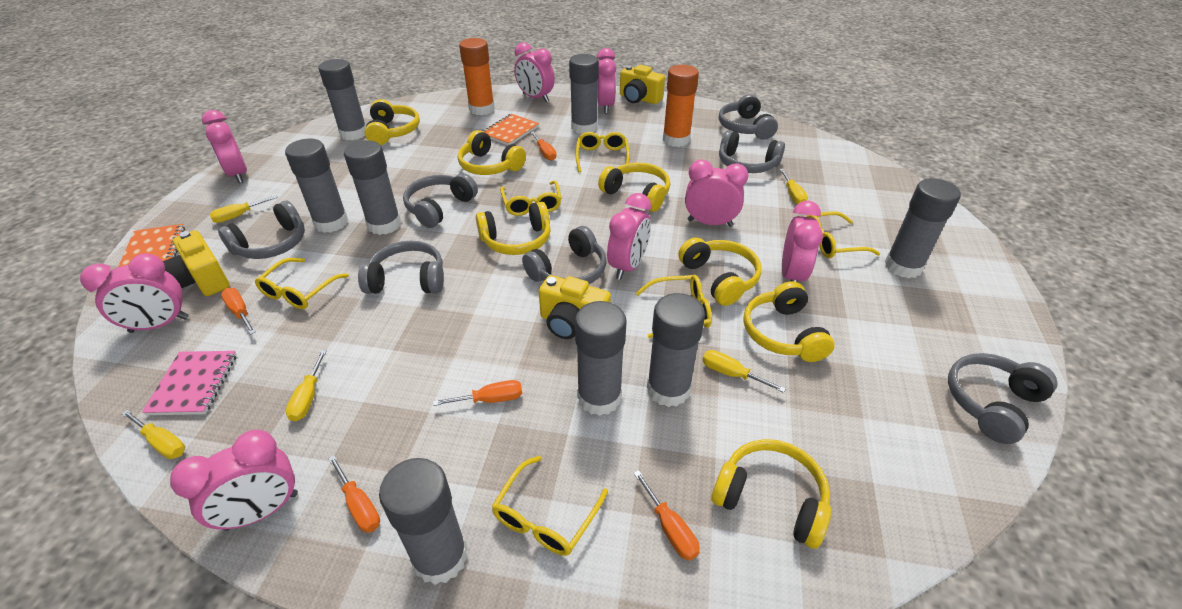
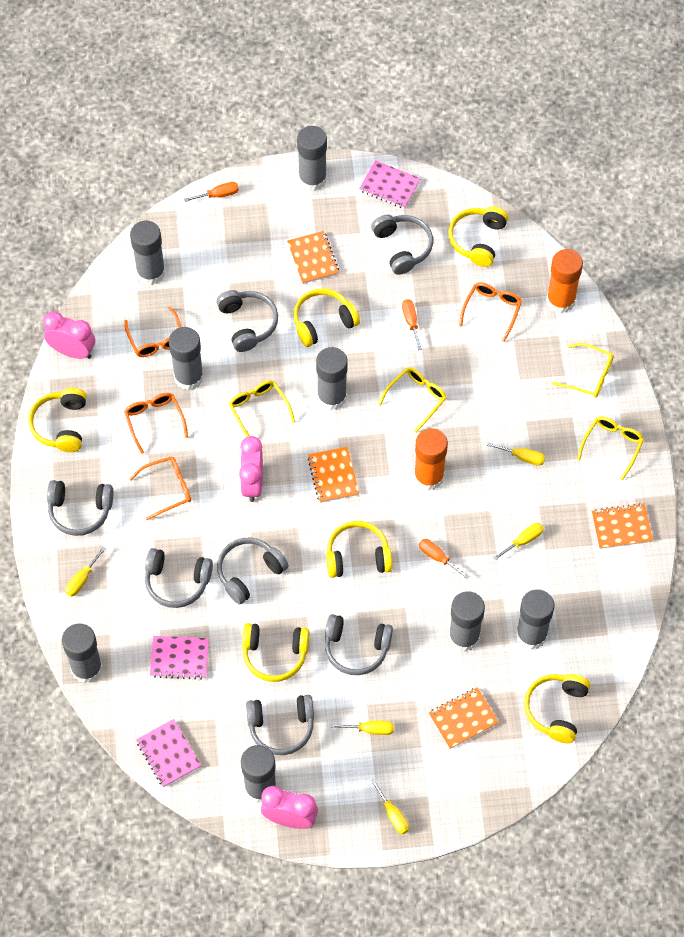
orange glasses: none = 0 -> [124,307,181,357] [124,393,188,454] [130,456,191,520] [459,282,522,342] = 4
orange notebook: [118,224,185,267] [482,114,539,145] = 2 -> [287,231,339,284] [307,447,359,503] [429,687,499,749] [591,503,653,549] = 4
orange screwdriver: [221,288,256,334] [328,455,380,533] [433,380,522,406] [530,131,556,161] [633,470,700,560] = 5 -> [184,182,239,202] [402,299,422,350] [419,539,469,579] = 3
pink clock: [80,253,189,333] [170,430,298,531] [202,110,247,183] [514,42,555,102] [597,48,617,114] [607,193,651,280] [685,159,748,227] [782,201,823,282] = 8 -> [43,311,95,359] [239,436,263,502] [261,786,318,829] = 3
pink notebook: [142,351,237,415] = 1 -> [136,719,201,787] [150,636,209,680] [359,160,421,209] = 3
yellow camera: [163,230,230,296] [539,275,611,339] [620,65,665,104] = 3 -> none = 0
yellow glasses: [255,258,349,309] [491,456,608,556] [500,180,562,216] [575,132,630,172] [635,275,712,338] [807,211,880,258] = 6 -> [229,380,295,437] [378,367,447,433] [552,343,614,398] [577,416,644,480] = 4
yellow headphones: [365,99,420,145] [458,130,526,175] [476,202,551,255] [598,163,671,212] [678,237,762,306] [711,439,832,549] [743,281,835,362] = 7 -> [28,388,86,452] [242,623,309,682] [293,288,360,347] [326,521,392,578] [448,206,508,267] [524,674,590,743] = 6

